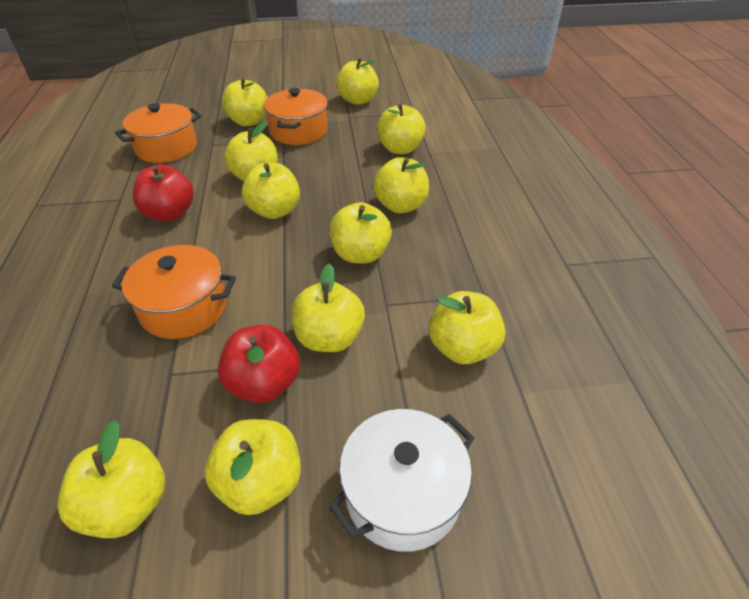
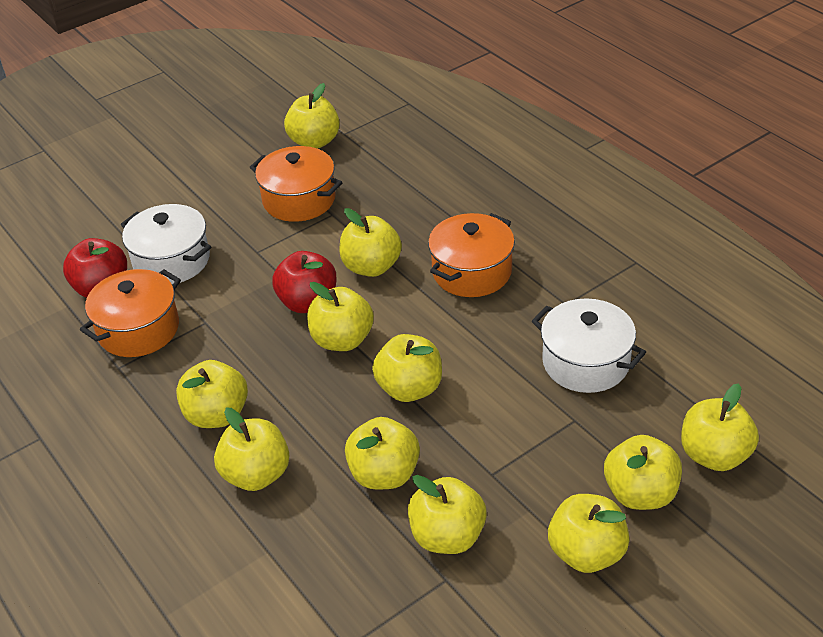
white pot: [328,409,474,552] = 1 -> [121,204,211,284] [532,298,646,393] = 2

